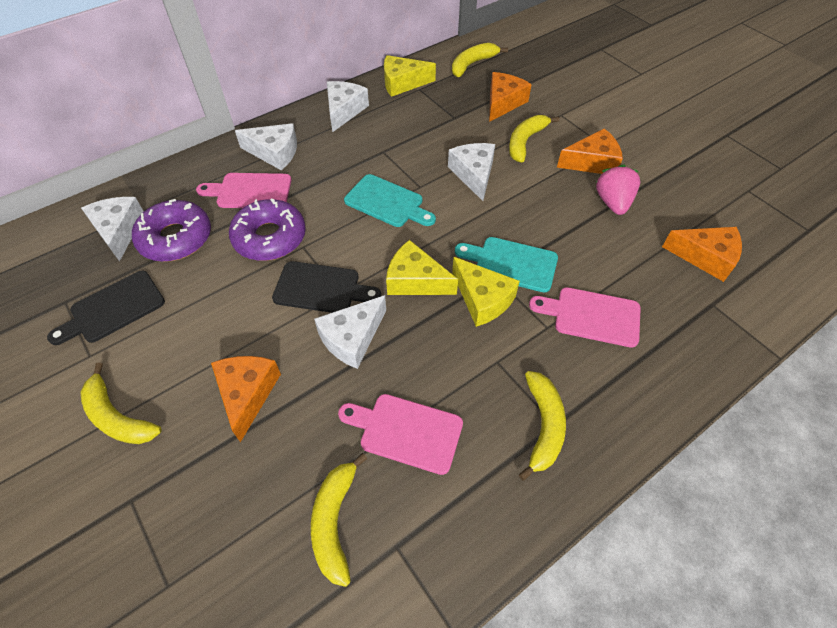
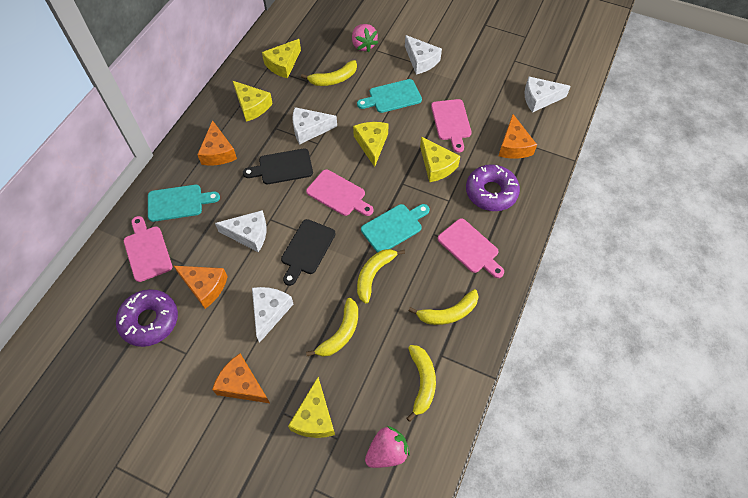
pink cutting board: [196,173,291,208] [338,394,463,475] [529,287,641,348] = 3 -> [124,216,172,282] [306,169,373,216] [431,99,472,153] [438,218,504,278] = 4
pink strawberry: [596,164,640,215] = 1 -> [352,24,378,52] [365,426,410,468] = 2
turquoise cutting board: [344,174,436,227] [455,237,558,293] = 2 -> [148,185,220,222] [357,79,422,113] [361,204,430,253] = 3
yellow cheese: [384,55,436,97] [386,240,458,295] [452,257,520,327] = 3 -> [233,81,273,122] [262,39,301,78] [288,377,335,438] [353,122,389,167] [420,137,460,182] = 5

